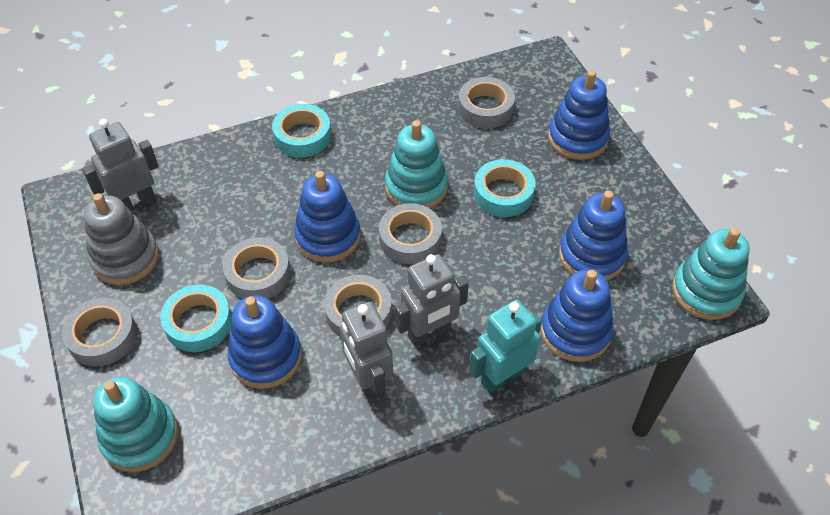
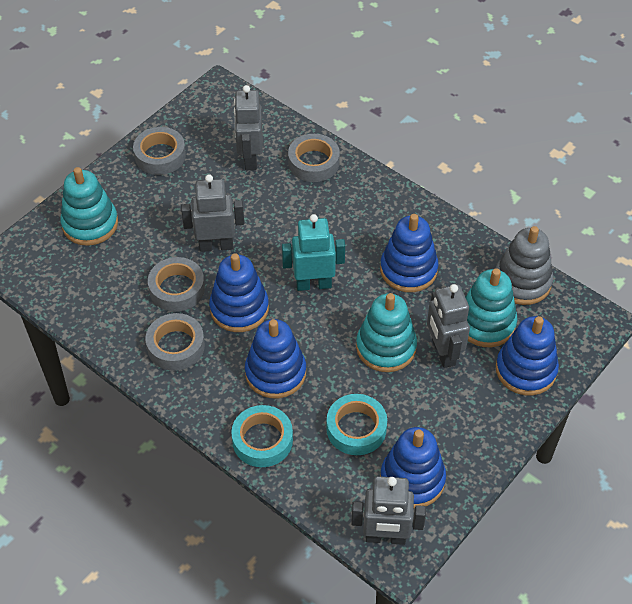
grey robot: [82,119,159,211] [340,302,393,400] [395,254,469,347] = 3 -> [181,174,244,252] [234,85,263,170] [351,476,426,545] [427,284,470,368] = 4
grey tape: [62,298,137,367] [223,237,290,299] [324,275,392,337] [379,203,442,264] [458,77,515,128] = 5 -> [133,127,186,175] [145,313,205,371] [148,257,205,312] [288,134,340,182] = 4
turquoise tape: [160,285,232,352] [272,104,331,157] [474,159,536,217] = 3 -> [231,405,293,467] [326,394,387,455] = 2

